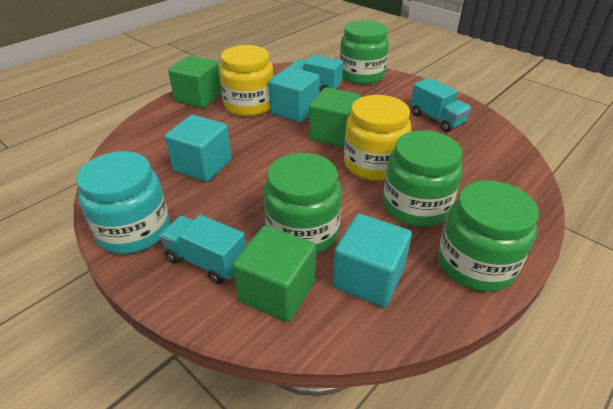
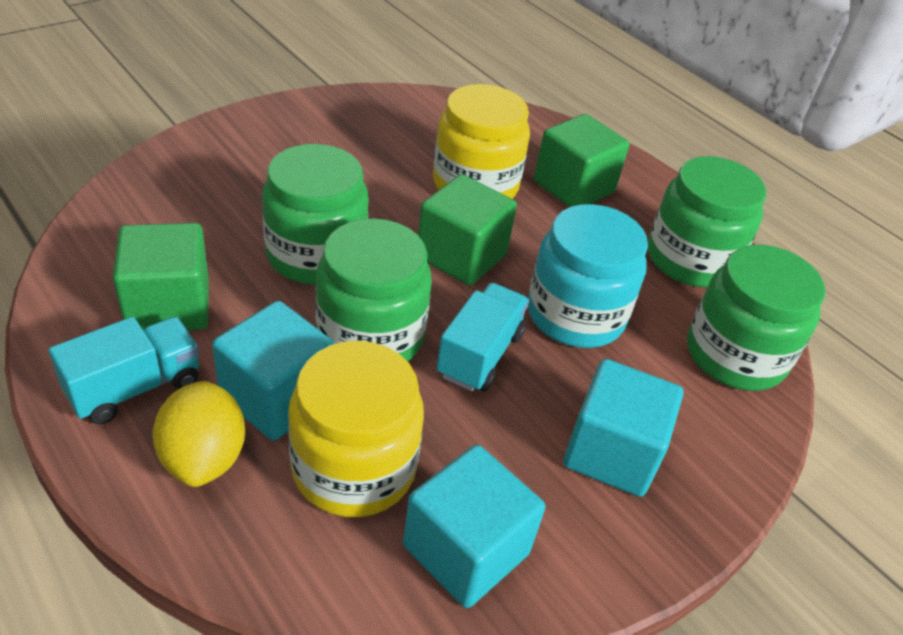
turquoise truck: [159,215,246,284] [290,55,343,91] [410,78,471,132] = 3 -> [49,317,200,425] [436,283,529,391] = 2
yellow lemon: none = 0 -> [152,381,245,487] = 1

